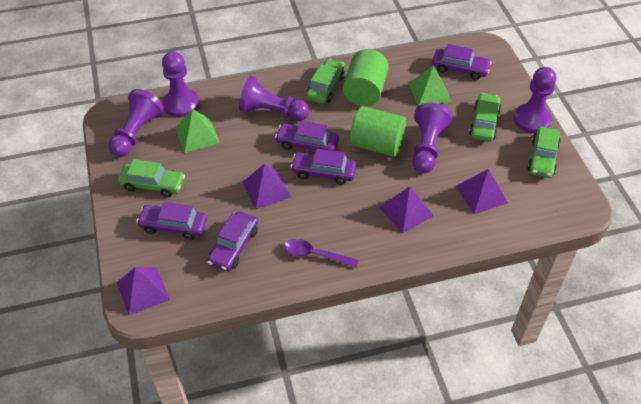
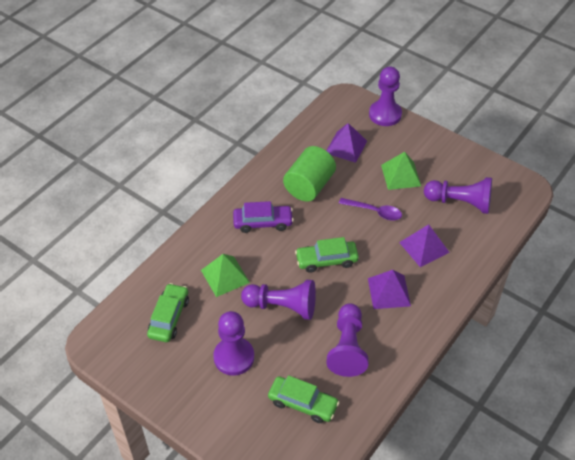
green car: [118,159,185,197] [306,59,345,104] [469,93,501,142] [527,126,561,178] = 4 -> [147,283,189,342] [268,375,340,423] [295,237,359,273] = 3
green cylinder: [343,49,389,106] [350,106,406,157] = 2 -> [283,146,336,202] = 1
purple car: [136,202,207,240] [207,211,258,271] [275,121,339,151] [291,149,356,185] [432,44,492,80] = 5 -> [233,201,294,233] = 1
purple pyramid: [117,267,170,315] [242,164,291,209] [379,186,434,233] [456,169,508,214] = 4 -> [326,123,367,163] [368,270,411,309] [399,225,450,267] = 3

